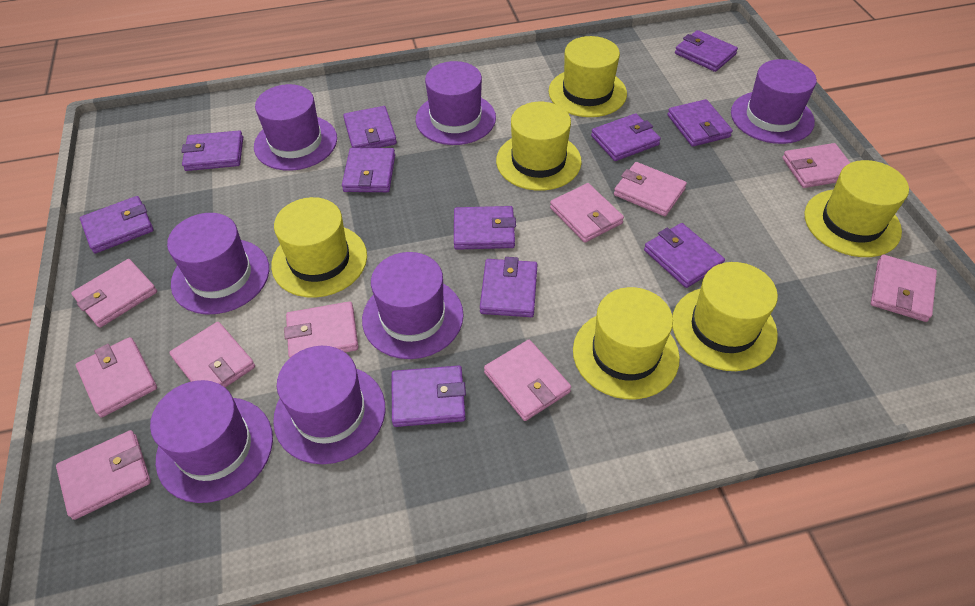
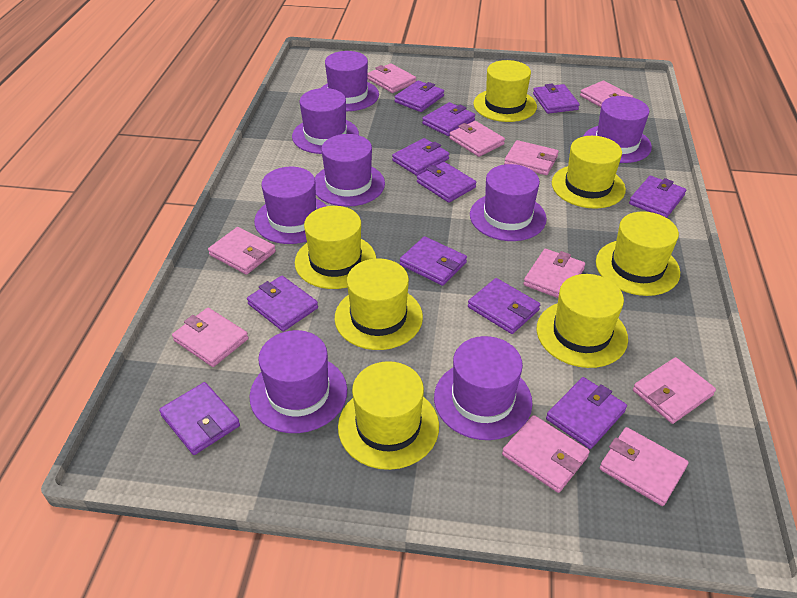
purple hat: [150,380,273,503] [167,213,269,314] [254,84,337,171] [273,346,385,464] [362,252,464,359] [416,61,496,145] [731,59,817,144] = 7 -> [249,330,347,433] [254,167,326,244] [292,88,359,154] [315,134,385,207] [321,51,379,111] [434,336,533,440] [470,164,547,241] [583,96,652,163] = 8
yellow hat: [271,197,367,298] [496,102,582,191] [549,36,627,117] [573,287,680,399] [672,262,778,371] [804,160,909,257] = 6 -> [295,206,376,289] [335,258,423,350] [338,361,439,470] [473,60,537,122] [537,274,628,368] [552,136,626,209] [596,211,680,296] = 7

